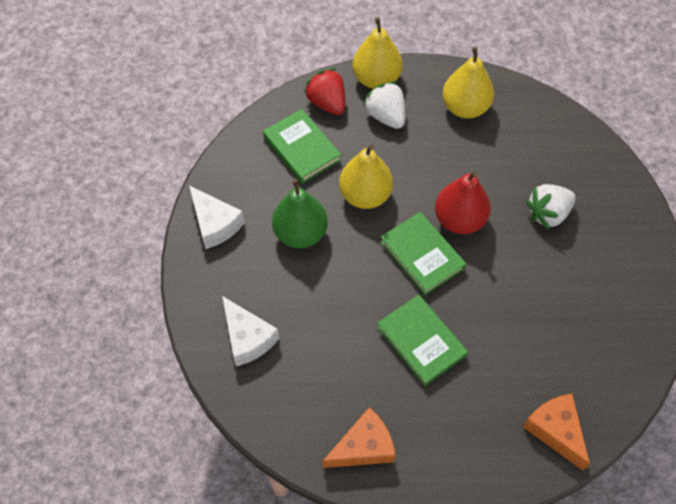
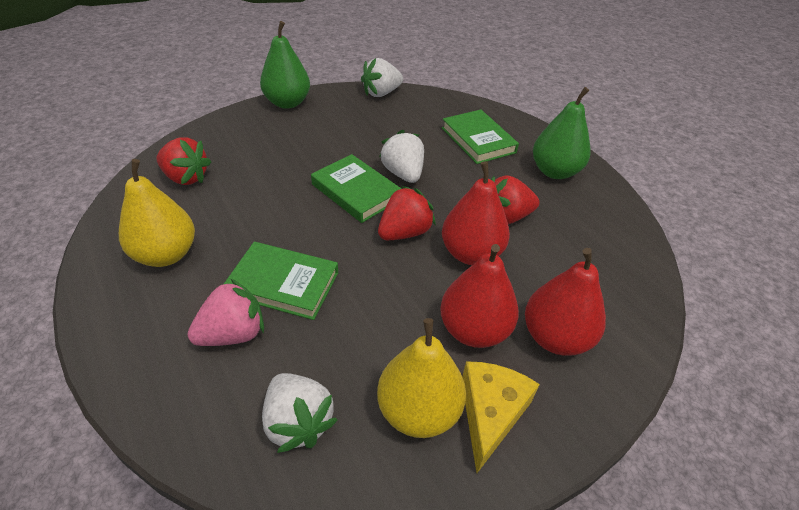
green pear: [272,179,328,248] = 1 -> [260,21,310,109] [533,87,591,179] = 2
orange cheese: [322,407,396,468] [523,394,590,471] = 2 -> none = 0
pink strawberry: none = 0 -> [188,279,264,346] = 1
red pear: [435,171,491,234] = 1 -> [440,244,519,348] [442,161,510,265] [525,248,606,356] = 3
red strawberry: [304,68,345,115] = 1 -> [156,137,211,185] [378,186,436,240] [491,175,539,224] = 3
white cheese: [189,185,244,249] [222,296,279,366] = 2 -> none = 0
white strawberry: [363,81,405,129] [525,184,576,229] = 2 -> [262,373,338,453] [361,58,403,97] [379,130,424,183] = 3
yellow cheese: none = 0 -> [462,361,540,473] = 1
yellow pear: [339,145,393,209] [352,17,403,89] [442,47,494,119] = 3 -> [119,159,195,267] [377,318,466,438] = 2

